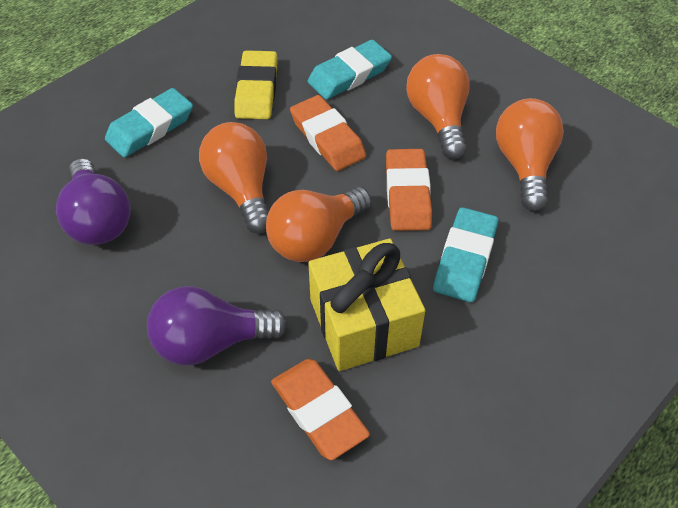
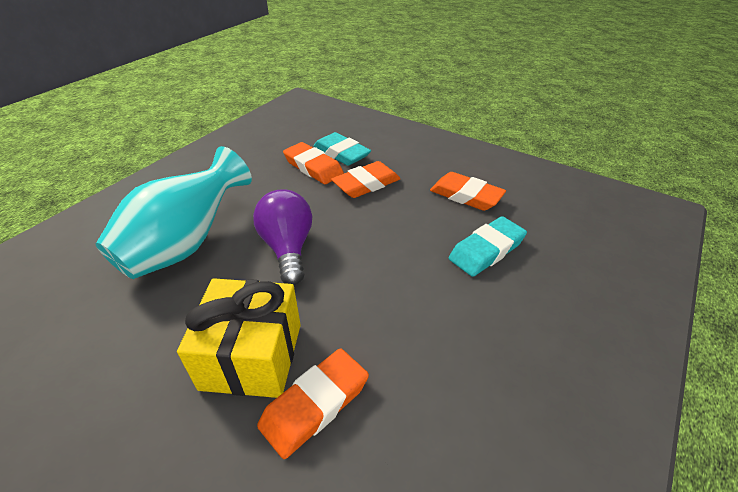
orange eraser: [271,359,370,460] [290,95,366,171] [386,149,432,231] = 3 -> [257,348,369,459] [283,142,344,184] [331,161,401,198] [430,172,506,211] = 4
orange light bulb: [199,122,269,234] [266,187,372,262] [406,54,470,159] [496,98,564,211] = 4 -> none = 0
purple light bulb: [56,158,131,245] [147,286,288,365] = 2 -> [253,189,312,285] = 1
turquoise eraser: [105,88,193,158] [308,40,392,99] [433,207,498,302] = 3 -> [313,132,371,166] [449,216,527,277] = 2
turquoise vase: none = 0 -> [96,146,252,279] = 1
yellow eraser: [234,50,277,119] = 1 -> none = 0

